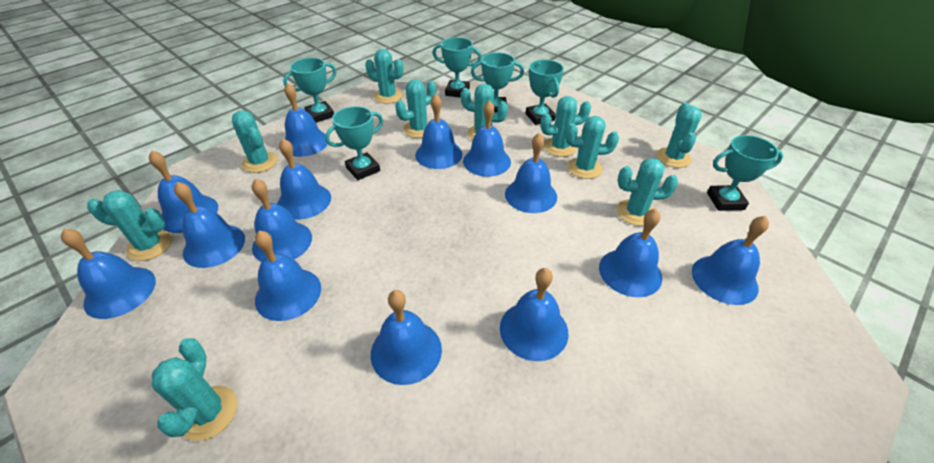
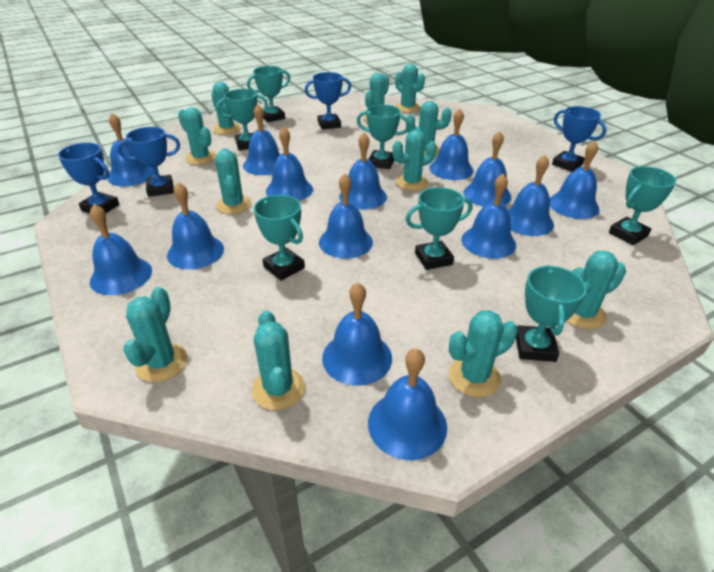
blue trophy: none = 0 -> [58,142,119,214] [117,127,180,197] [305,72,351,130] [552,106,607,172] = 4
turquoise cactus: [87,190,172,261] [152,338,238,441] [232,110,278,173] [365,49,404,104] [395,79,436,138] [461,84,508,140] [540,96,591,157] [565,116,619,179] [617,158,678,226] [657,103,702,168] = 10 -> [123,287,187,382] [178,107,216,165] [211,82,241,134] [215,148,251,214] [252,310,305,410] [363,73,389,122] [392,130,437,191] [395,64,425,113] [406,101,452,155] [449,310,518,397] [567,251,626,329] = 11
turquoise trophy: [283,58,337,123] [325,106,383,180] [433,37,482,98] [471,52,524,112] [525,60,564,125] [707,135,783,211] = 6 -> [216,89,268,150] [247,66,290,122] [254,195,305,281] [357,104,410,169] [405,187,473,270] [516,265,587,362] [609,166,676,245] = 7

